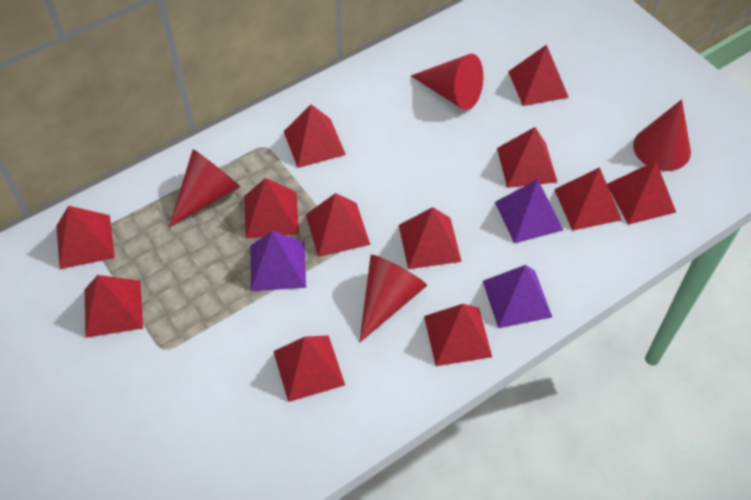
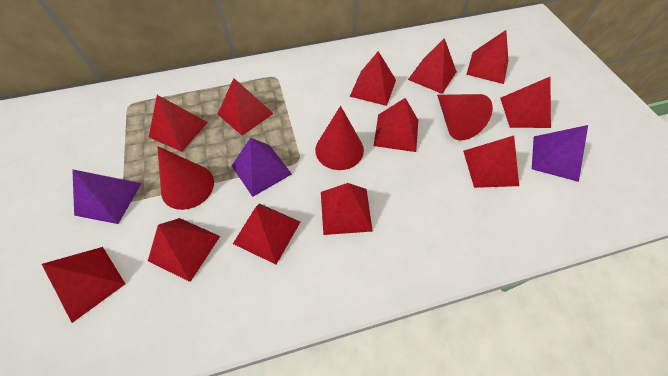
red cone: [169,149,240,227] [360,255,427,342] [411,54,483,110] [633,99,691,171] = 4 -> [157,146,214,210] [315,106,364,170] [437,94,493,140] = 3

